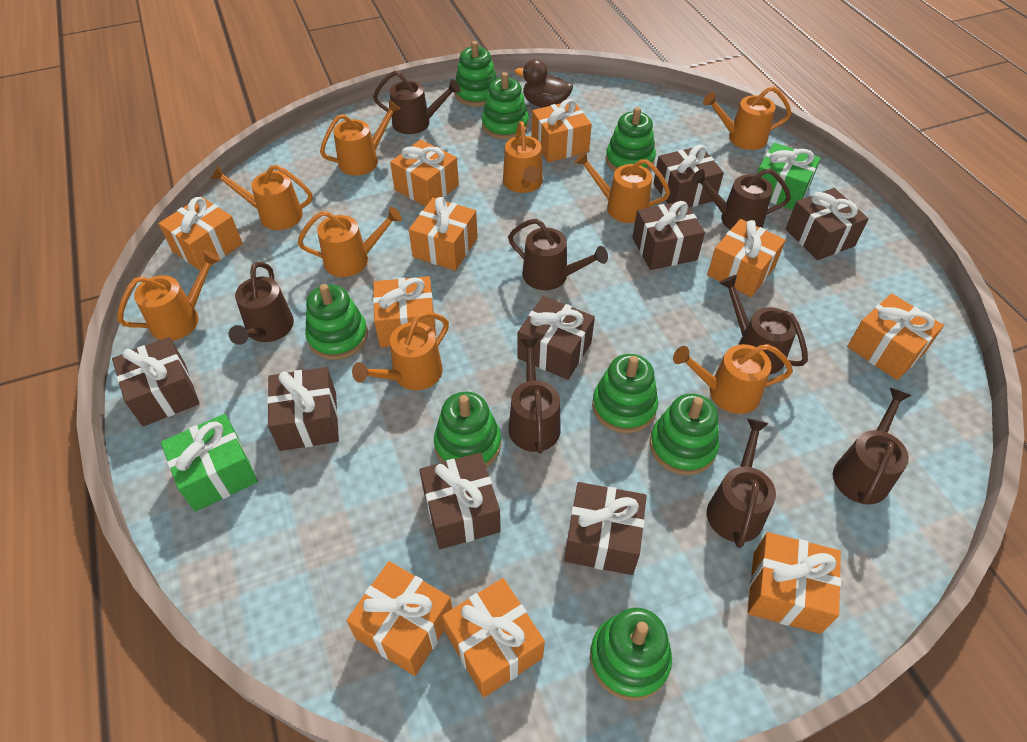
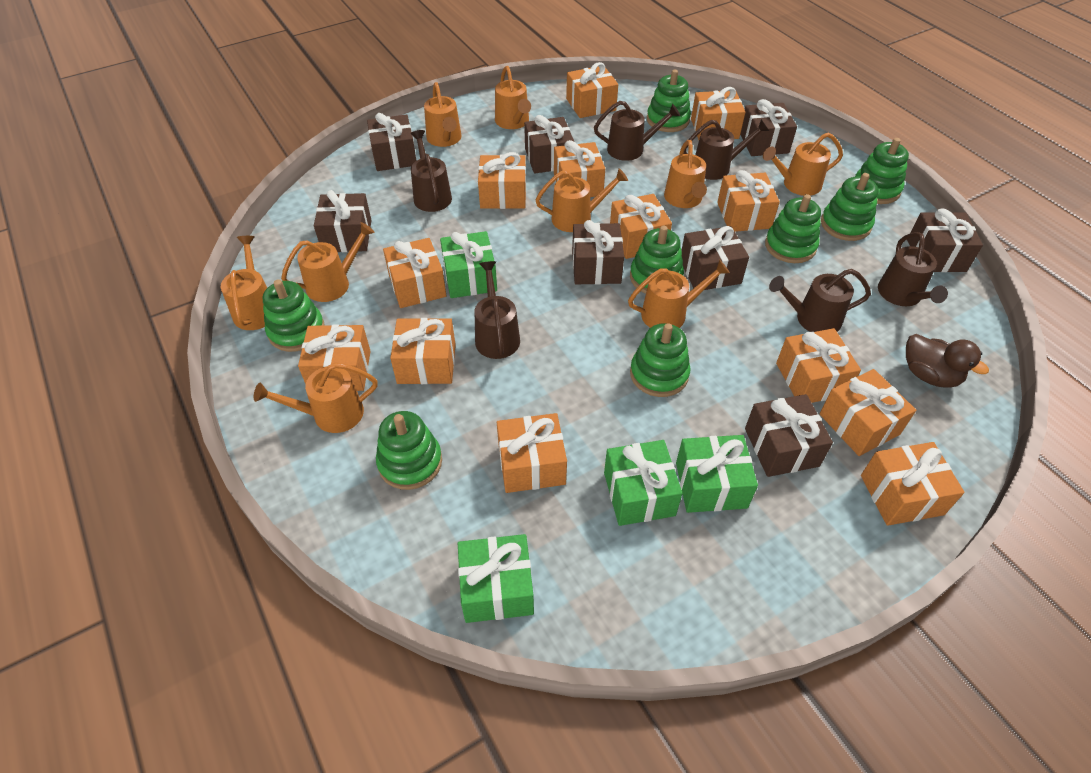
brown watering can: [229,262,294,345] [373,71,460,134] [508,219,608,290] [508,338,561,454] [691,168,791,230] [707,418,776,548] [719,275,808,374] [833,388,912,504] = 8 -> [411,130,452,212] [475,261,520,359] [594,101,680,161] [684,119,769,180] [769,269,871,332] [878,232,948,306] = 6
green gift: [161,414,258,512] [757,143,821,210] = 2 -> [440,231,497,298] [458,534,534,623] [604,440,683,526] [676,435,758,513] = 4
orange gift: [158,196,243,271] [346,561,452,676] [373,276,436,348] [390,140,459,207] [409,197,478,271] [442,578,545,697] [531,99,592,162] [707,219,786,297] [748,532,841,634] [847,293,944,380] = 10 -> [298,324,371,391] [383,238,447,308] [390,318,456,384] [478,152,526,209] [497,413,567,493] [554,140,605,197] [566,62,618,118] [610,194,672,259] [691,87,745,140] [717,170,780,232] [776,328,861,403] [820,369,916,456] [861,442,965,526] = 13

